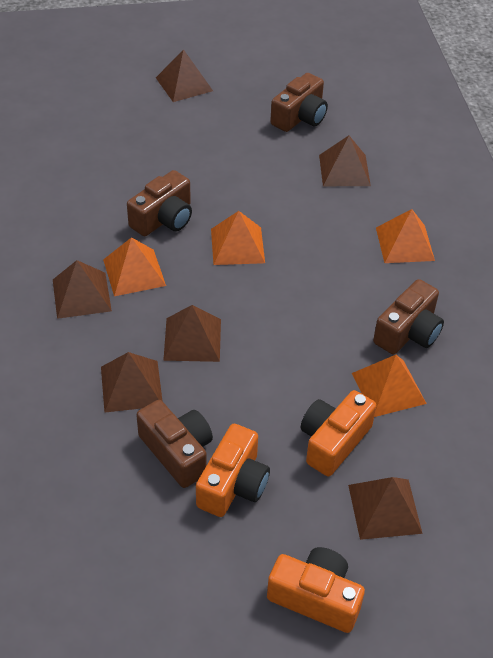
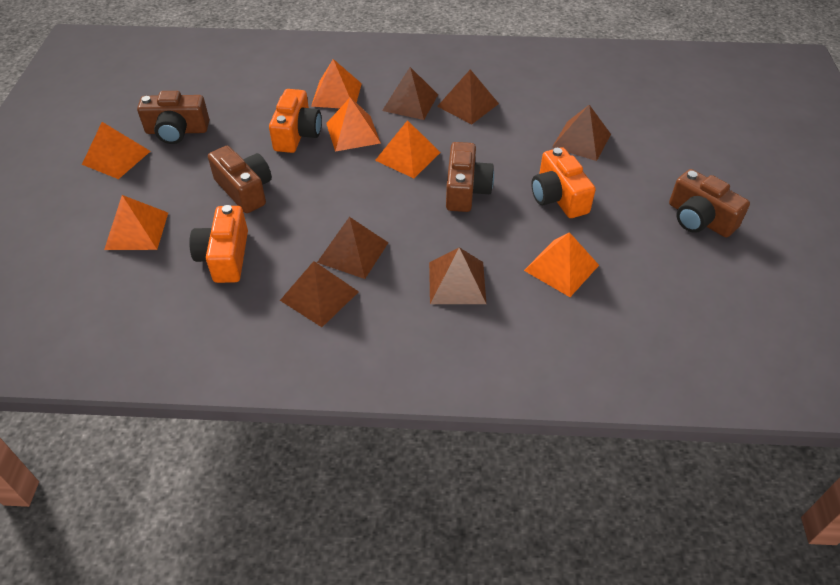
orange pyramid: [103,237,166,296] [211,211,265,265] [352,355,427,417] [376,209,435,263] = 4 -> [82,122,151,179] [104,195,168,250] [311,59,362,108] [326,97,381,152] [375,120,441,178] [524,232,599,297] = 6

